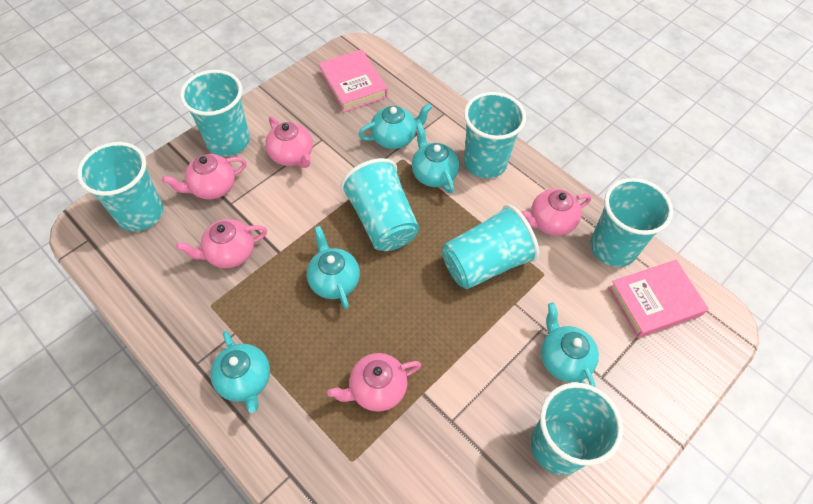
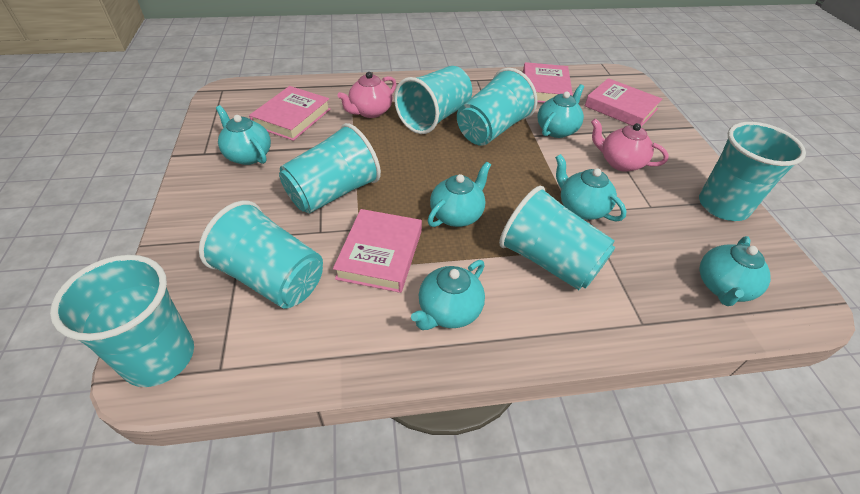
pink book: [319,49,388,113] [608,260,709,338] = 2 -> [249,86,331,141] [333,209,422,293] [523,62,573,103] [585,78,662,127] = 4
pink teapot: [162,154,247,200] [176,219,267,268] [265,116,313,168] [327,353,421,412] [521,189,591,236] = 5 -> [337,72,396,118] [591,118,669,172] = 2
turquoise teapot: [210,331,270,413] [307,226,360,309] [358,103,432,149] [412,123,459,194] [541,302,599,387] = 5 -> [216,105,271,165] [411,260,485,330] [428,162,491,227] [537,84,584,138] [555,154,627,221] [699,236,771,306] = 6

